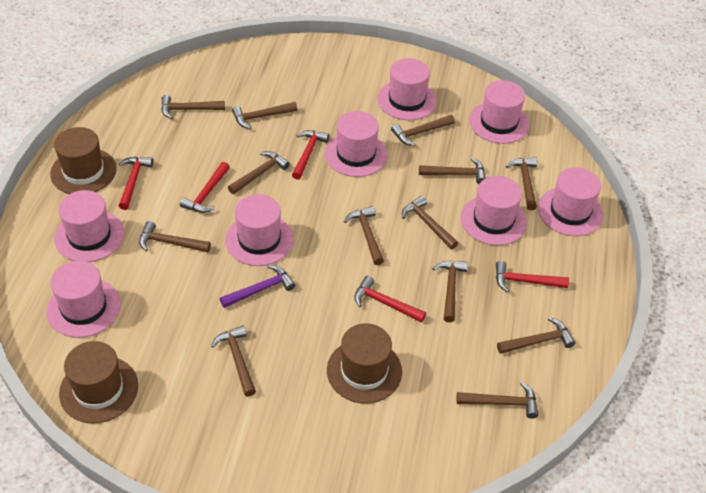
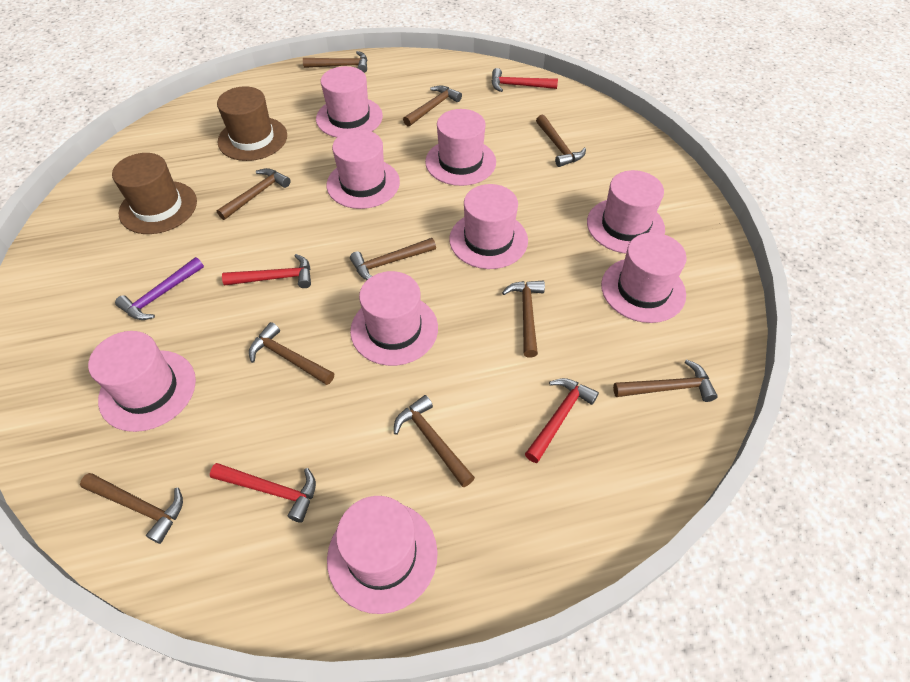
brown hammer: [139,221,211,252] [161,95,225,119] [211,325,256,397] [228,151,290,194] [232,102,297,129] [344,206,384,265] [391,115,455,146] [402,196,458,249] [419,158,486,184] [432,261,468,322] [456,382,539,419] [497,317,576,354] [506,157,537,210] = 13 -> [80,473,183,544] [217,168,291,220] [249,322,334,385] [303,51,368,73] [350,238,436,280] [394,395,475,488] [403,85,462,127] [502,281,545,357] [536,115,586,167] [613,359,718,402] = 10
brown hat: [50,127,117,194] [59,341,138,424] [327,323,402,404] = 3 -> [112,153,197,234] [217,86,287,161] = 2
pink hat: [46,261,121,338] [54,190,124,262] [225,194,294,266] [325,111,388,177] [377,58,437,120] [461,176,527,246] [469,80,530,144] [538,167,604,236] = 8 -> [88,331,196,432] [316,66,383,137] [327,130,400,209] [327,496,438,614] [350,271,438,366] [425,109,496,186] [449,184,528,269] [587,170,665,254] [601,233,687,323] = 9
red hammer: [119,157,153,210] [180,162,230,213] [292,130,329,180] [354,276,426,323] [496,261,569,293] = 5 -> [210,463,316,523] [222,254,311,288] [492,68,558,92] [525,378,599,463] = 4

